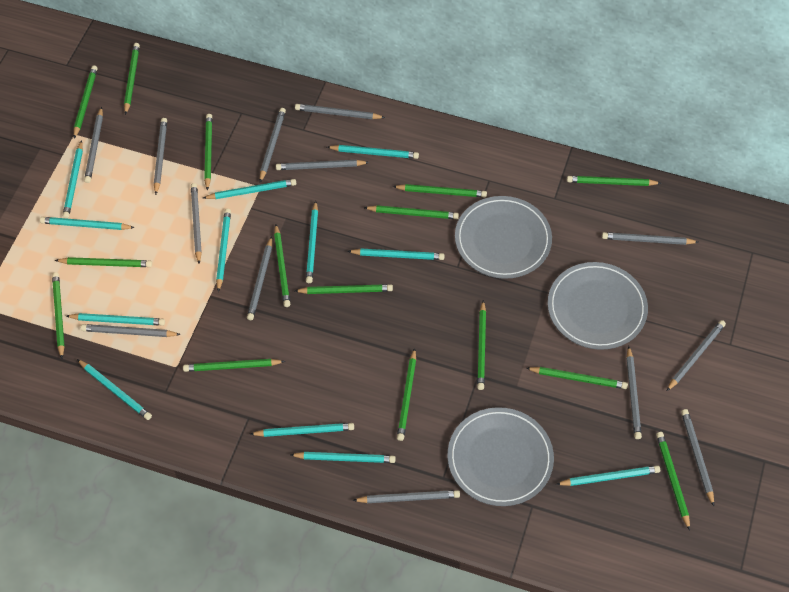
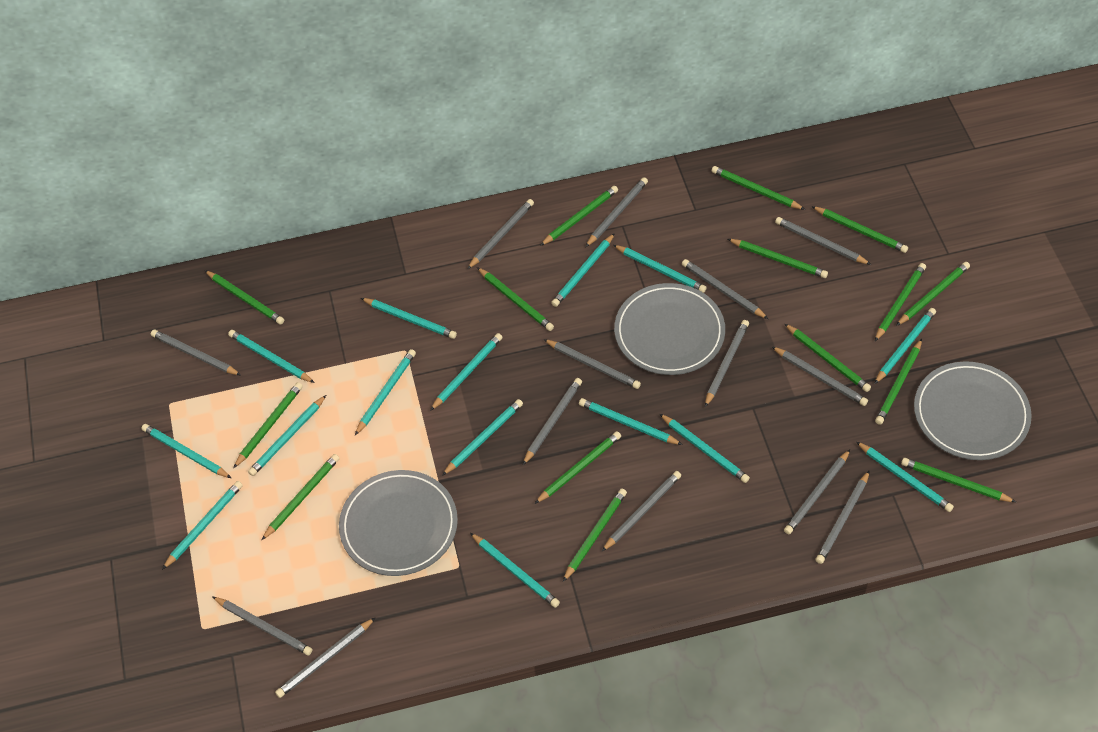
grey pencil: [81,324,181,337] [84,107,103,183] [154,118,167,195] [191,183,202,264] [247,236,272,320] [260,108,286,182] [276,160,369,170] [295,104,385,119] [352,490,460,503] [602,232,699,245] [627,346,642,439] [667,320,726,391] [681,409,714,506] = 13 -> [151,330,241,375] [212,596,312,656] [275,617,376,698] [467,199,534,269] [523,378,582,465] [543,339,641,389] [585,177,648,247] [602,471,681,551] [682,259,768,319] [705,320,749,407] [771,346,868,406] [775,217,871,265] [784,450,850,535] [816,470,870,564] = 14
turquoise pencil: [40,217,135,230] [63,140,83,219] [67,313,165,326] [77,359,152,420] [203,179,296,199] [216,209,231,292] [250,423,354,437] [290,452,395,463] [306,201,318,283] [327,145,419,159] [347,249,445,260] [556,465,660,486] = 12 -> [141,424,231,478] [162,481,243,570] [228,330,315,383] [248,395,326,476] [355,349,416,435] [361,298,457,339] [430,333,503,411] [442,399,523,476] [470,533,560,608] [551,233,615,307] [579,398,683,445] [613,245,707,293] [660,414,750,483] [856,442,954,512] [874,308,936,384] = 15

